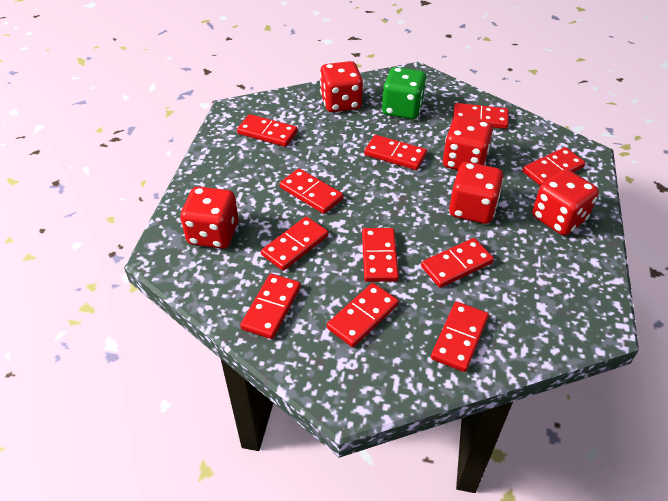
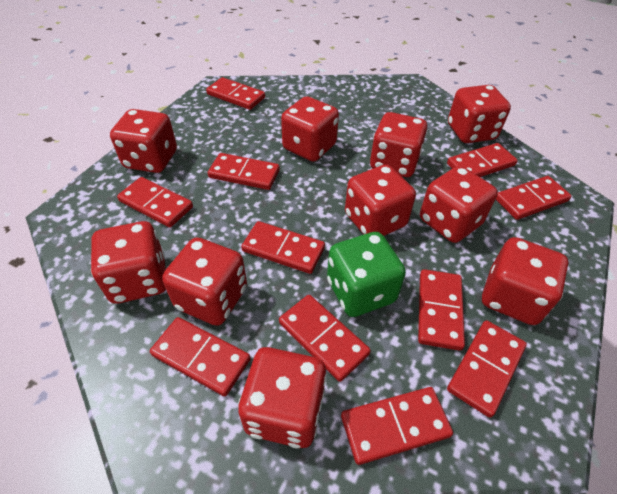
red dice: [180,187,238,249] [320,61,363,112] [443,116,493,170] [449,162,504,224] [532,169,599,235] = 5 -> [91,221,166,304] [110,109,177,173] [162,237,247,326] [238,347,327,448] [281,96,339,161] [345,165,416,236] [370,112,428,177] [420,166,498,243] [448,85,511,143] [482,237,569,325] = 10

